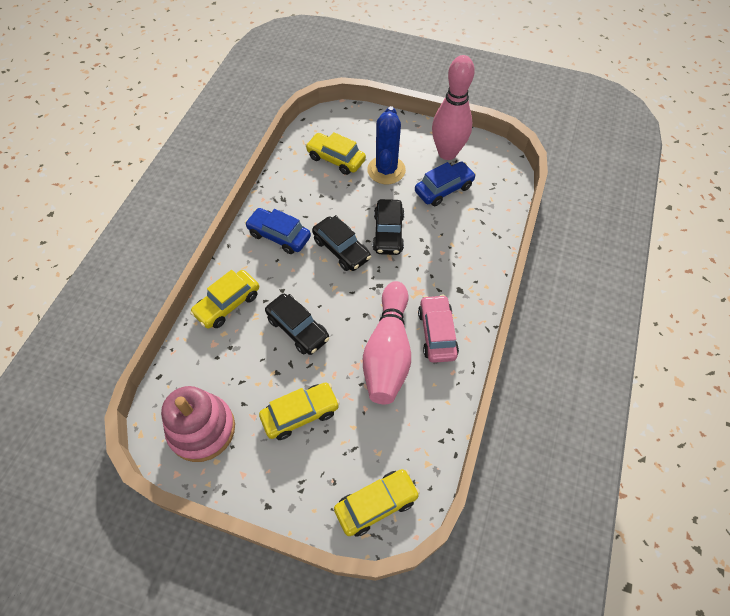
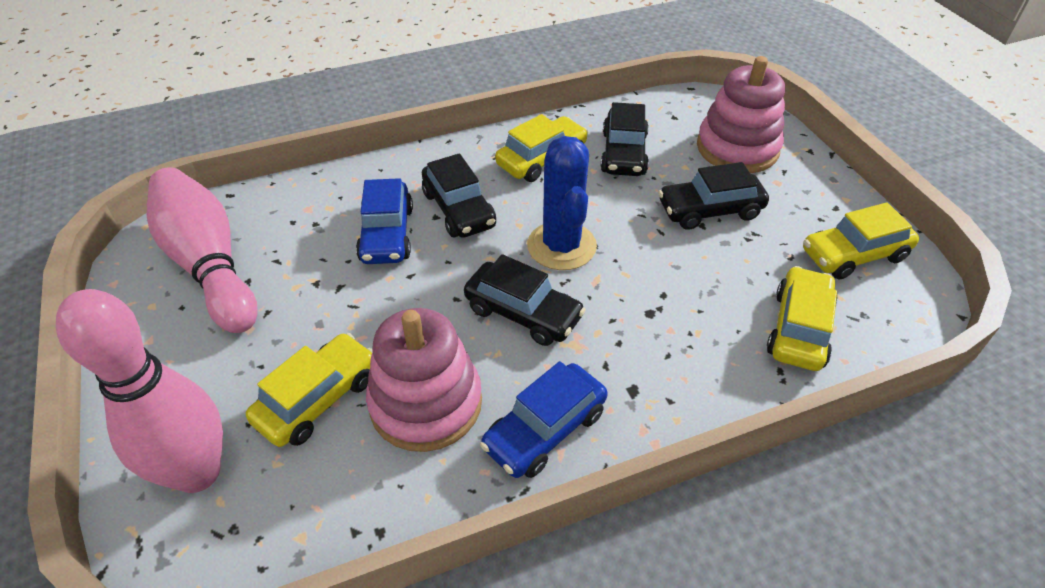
black car: [265,294,330,355] [312,215,371,271] [373,199,404,255] = 3 -> [422,153,496,238] [464,254,586,346] [600,102,649,176] [658,162,769,230] = 4
pink car: [418,295,459,363] = 1 -> none = 0
pink stacking toy: [161,386,235,462] = 1 -> [366,308,482,452] [697,56,785,173] = 2

